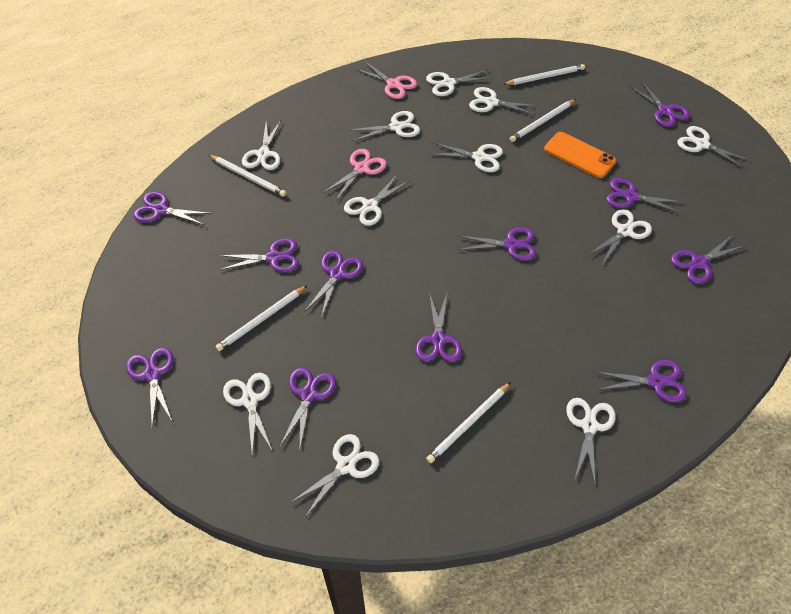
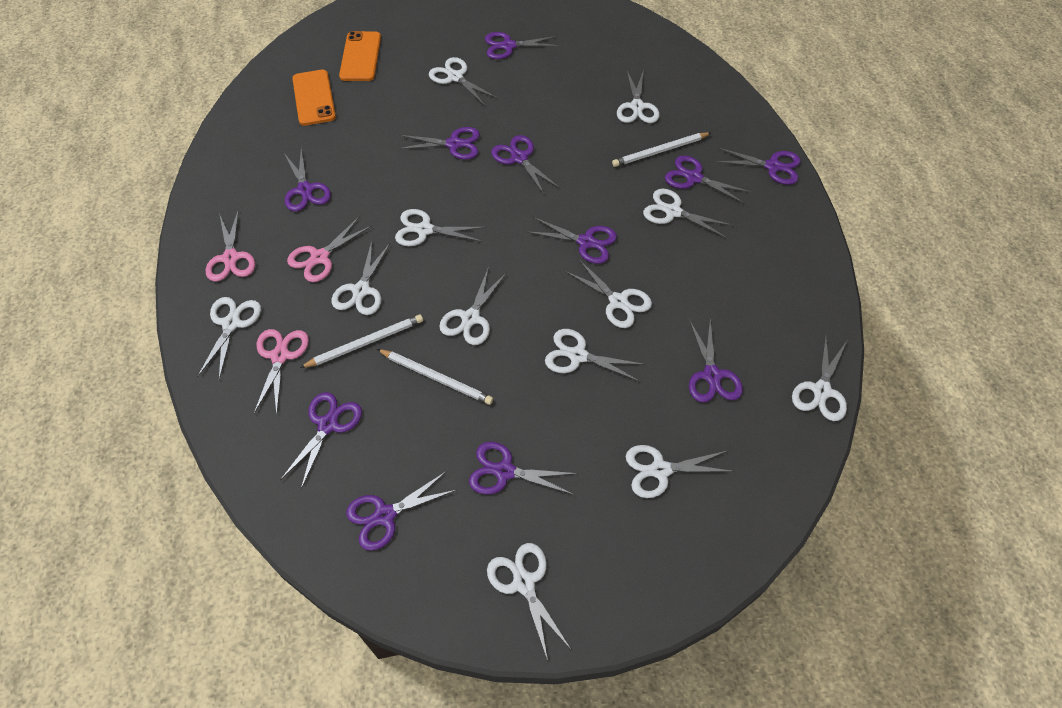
orange phone: [544,132,616,178] = 1 -> [292,70,336,126] [339,31,381,81] = 2
pink scissors: [323,149,386,200] [355,61,417,99] = 2 -> [206,209,255,282] [254,329,309,415] [287,217,372,282] = 3
white pencil: [209,155,286,197] [216,285,308,351] [426,382,511,463] [503,64,585,85] [510,99,576,142] = 5 -> [300,314,423,368] [377,349,493,405] [612,132,711,167] = 3
white scissors: [223,373,272,455] [242,120,281,170] [290,434,379,517] [344,174,409,226] [350,111,420,141] [426,69,492,96] [430,142,503,172] [469,87,538,115] [566,398,616,484] [587,209,652,265] [677,126,752,169] = 11 -> [197,297,261,380] [331,241,391,315] [395,209,486,246] [429,57,497,106] [439,267,507,345] [487,543,571,661] [545,329,645,382] [565,260,652,328] [617,70,659,123] [626,445,735,498] [643,189,733,238] [792,334,847,421] = 12

